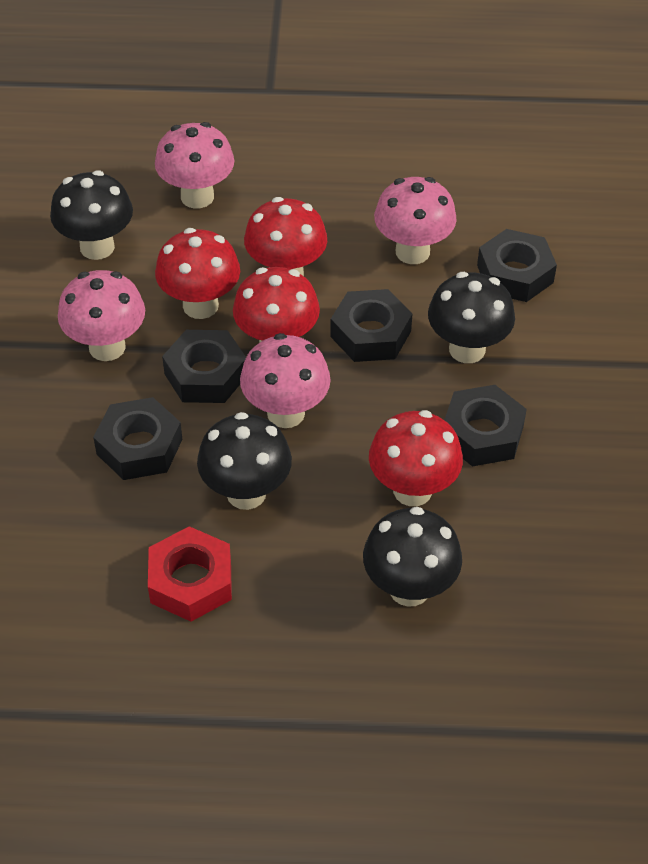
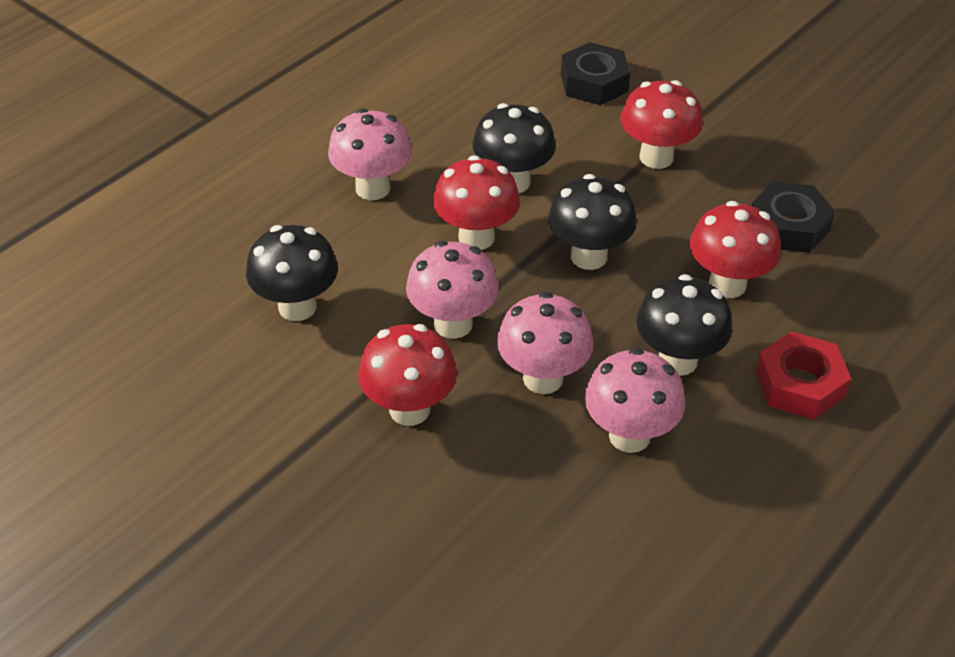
black nut: [93,397,183,480] [162,330,246,403] [330,289,412,362] [444,385,527,466] [477,229,557,302] = 5 -> [561,42,631,105] [751,182,835,253] = 2

